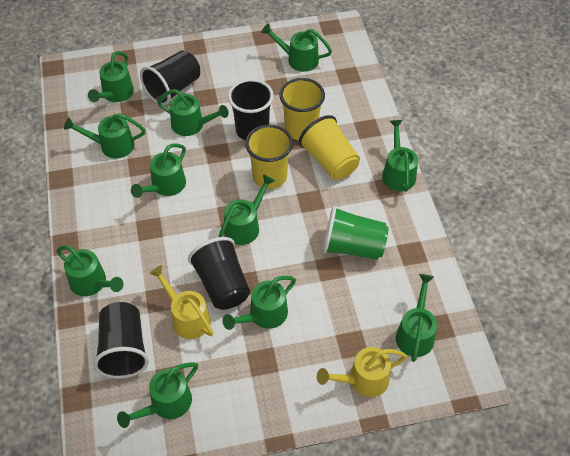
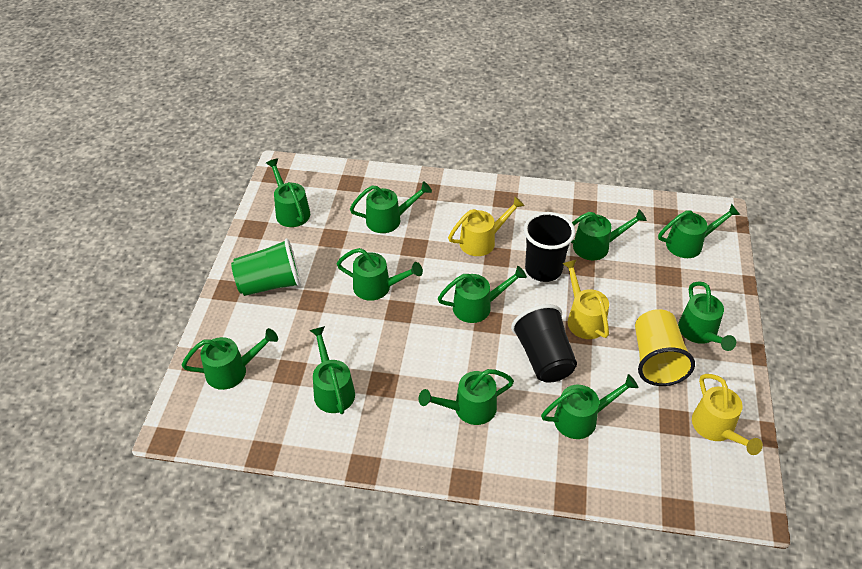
black cup: [93,302,149,379] [140,50,200,105] [188,237,250,310] [228,79,274,141] = 4 -> [511,304,577,383] [524,212,575,282] = 2
yellow cup: [245,125,293,189] [279,78,325,140] [299,115,360,180] = 3 -> [635,309,695,386] = 1
yellow watering can: [149,265,213,339] [317,347,407,397] = 2 -> [448,196,525,256] [562,259,609,339] [692,374,763,455] = 3

